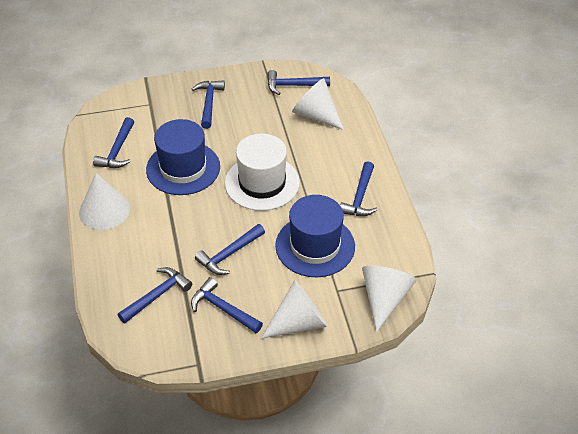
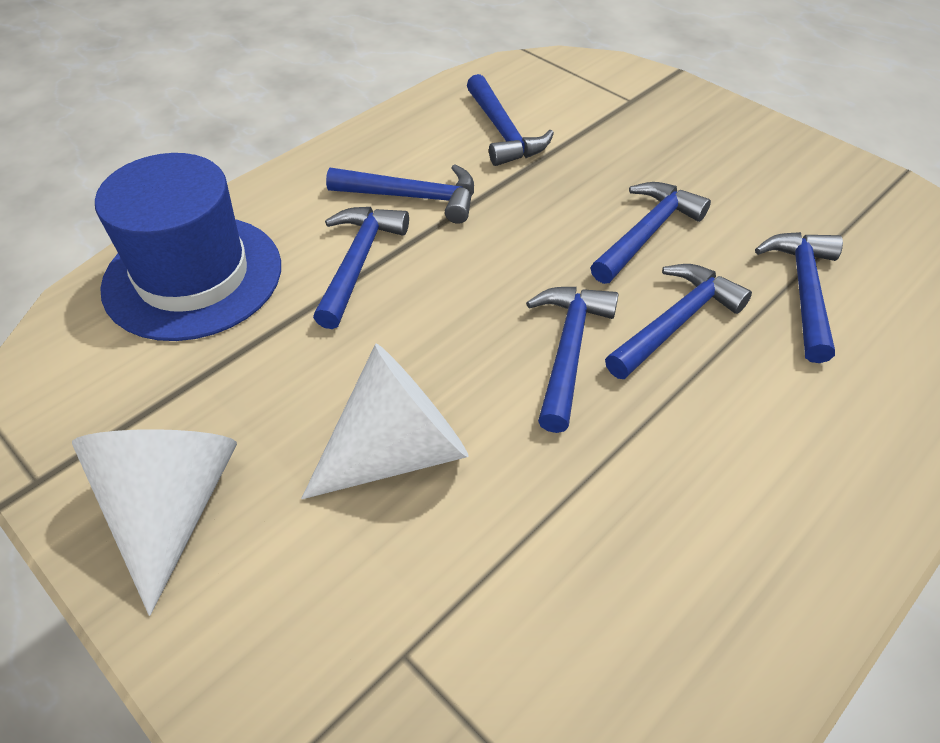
blue hat: [146,119,220,195] [275,195,355,277] = 2 -> [95,153,281,341] = 1
white cone: [79,173,130,230] [261,280,328,339] [292,78,344,130] [362,266,417,332] = 4 -> [72,429,237,616] [301,344,469,499] = 2
white hat: [225,134,300,211] = 1 -> none = 0

